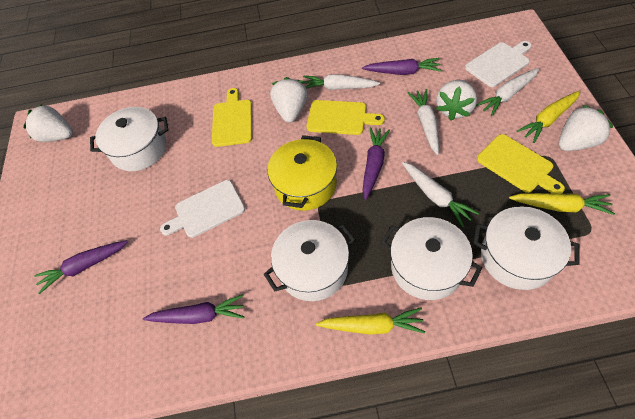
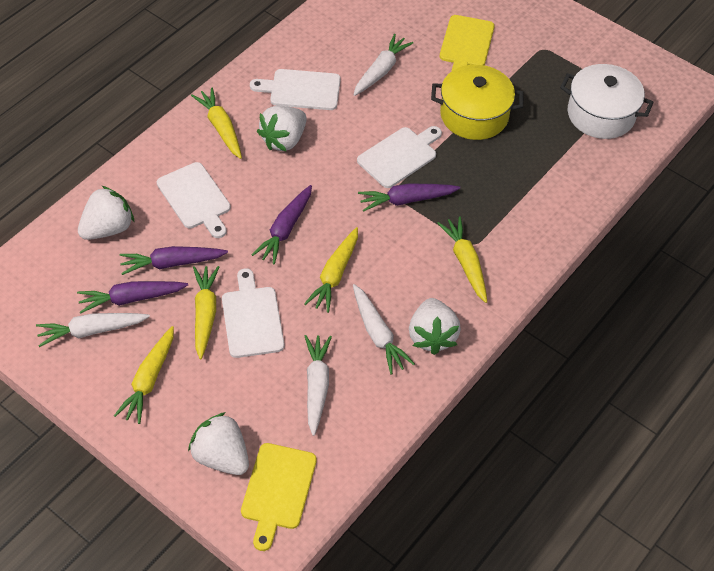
white cutting board: [160,180,245,238] [465,41,532,87] = 2 -> [157,162,231,238] [222,268,284,358] [250,69,341,110] [357,126,442,188] = 4
white pot: [90,107,168,171] [264,220,356,301] [381,217,482,300] [474,206,580,290] = 4 -> [560,64,654,139] = 1
yellow carrot: [315,307,425,335] [509,193,615,215] [516,91,580,143] = 3 -> [114,326,174,424] [191,87,242,159] [193,266,219,359] [304,227,358,313] [437,216,487,303] = 5
yellow cutting board: [212,88,252,147] [307,100,385,135] [477,134,565,194] = 3 -> [241,443,317,551] [440,15,495,72] = 2

